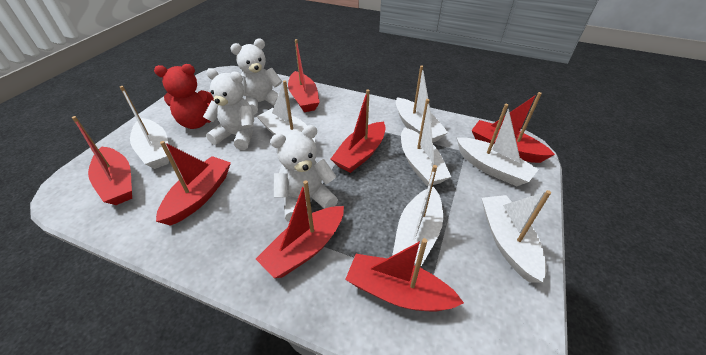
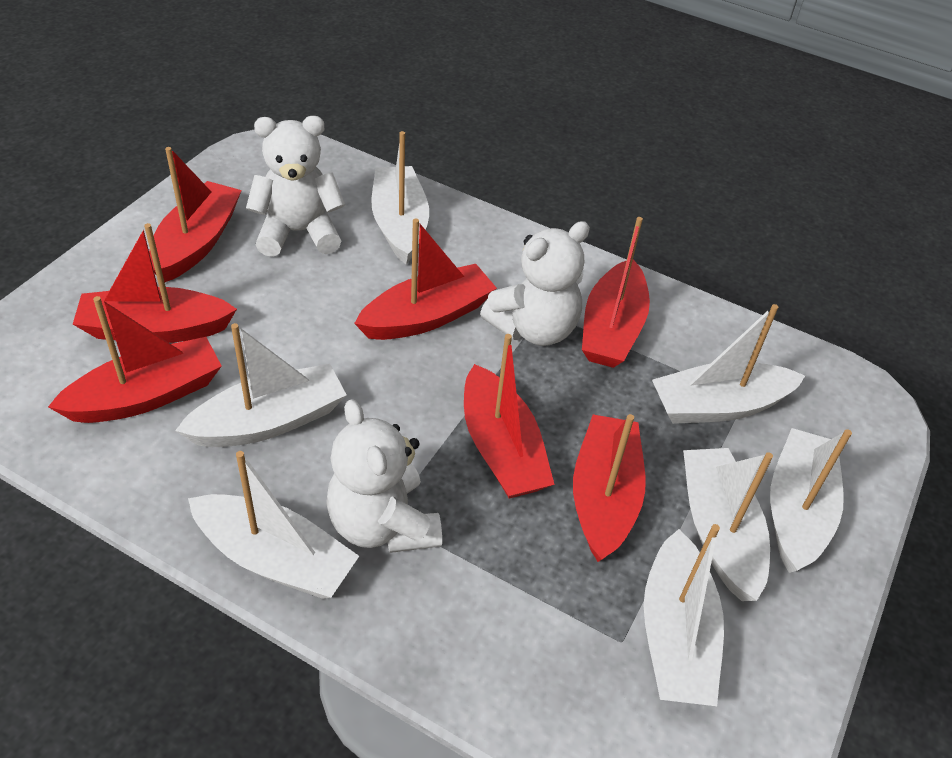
red teddy bear: [154,64,214,129] = 1 -> none = 0

